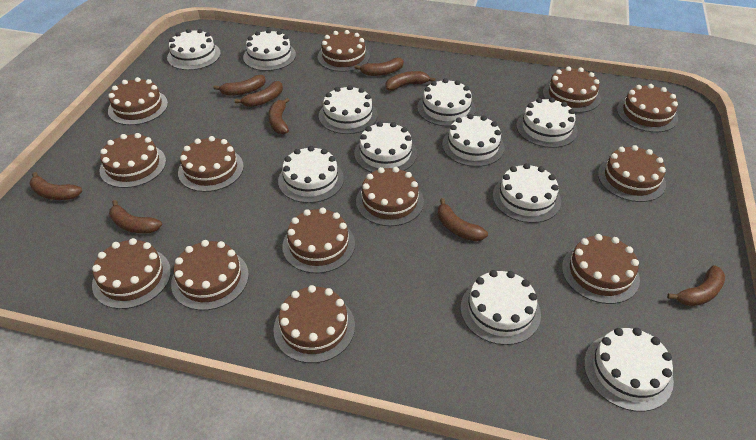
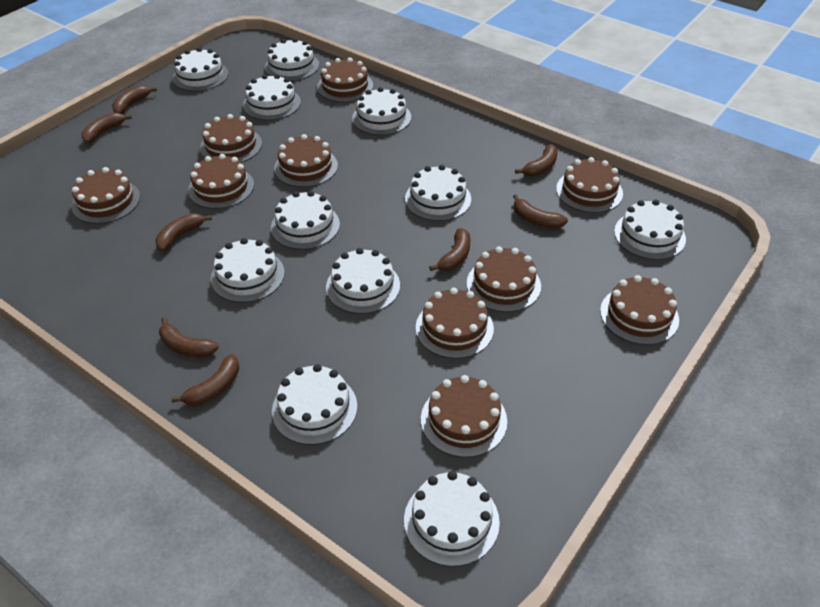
brown banana: [30,172,82,200] [109,200,162,234] [214,75,266,96] [235,81,283,107] [268,98,290,134] [354,58,404,76] [386,71,436,91] [438,198,488,241] [667,266,725,306] = 9 -> [81,112,132,143] [112,85,157,114] [156,213,212,251] [159,317,219,357] [171,354,239,406] [429,228,470,271] [513,194,568,228] [515,144,558,176] = 8
brown cake: [92,238,171,309] [100,133,166,188] [108,77,168,125] [171,240,249,310] [178,136,244,192] [273,285,355,363] [282,208,355,273] [317,30,370,72] [356,167,424,226] [543,66,601,113] [562,234,640,304] [598,145,666,202] [617,84,678,132] = 13 -> [72,167,140,224] [188,154,254,209] [200,114,262,163] [274,134,338,187] [317,58,373,102] [416,288,494,359] [421,375,507,457] [467,246,541,312] [556,157,623,213] [600,275,679,345] = 10

